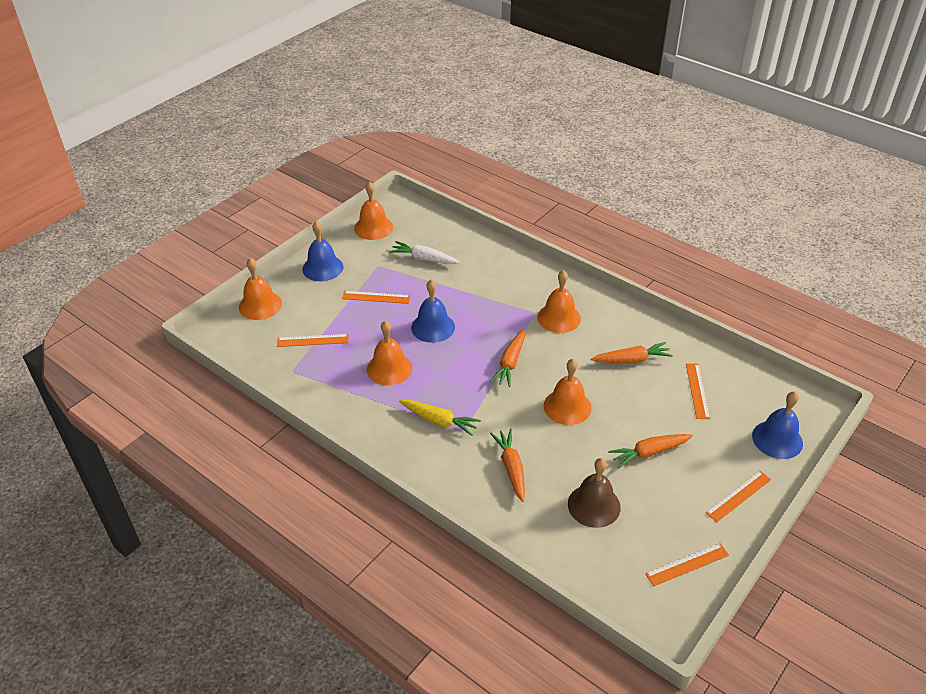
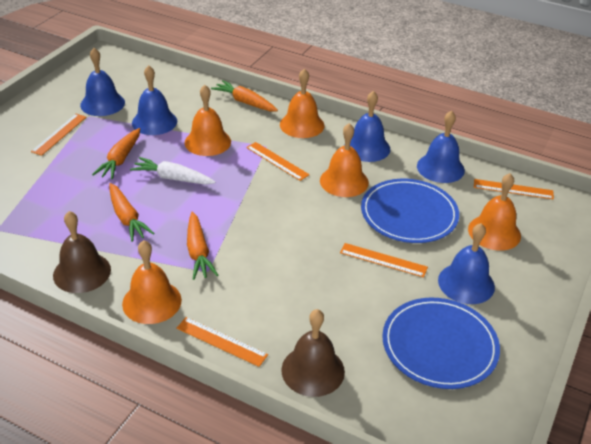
blue bell: [302,221,343,281] [411,279,455,343] [752,391,803,459] = 3 -> [80,48,125,116] [132,65,177,135] [344,91,390,162] [417,110,465,183] [438,223,495,304] = 5
blue plate: none = 0 -> [361,179,459,243] [382,297,500,389] = 2
brown bell: [568,458,621,528] = 1 -> [53,211,111,293] [281,309,345,397] = 2
yellow carrot: [399,400,481,436] = 1 -> none = 0

